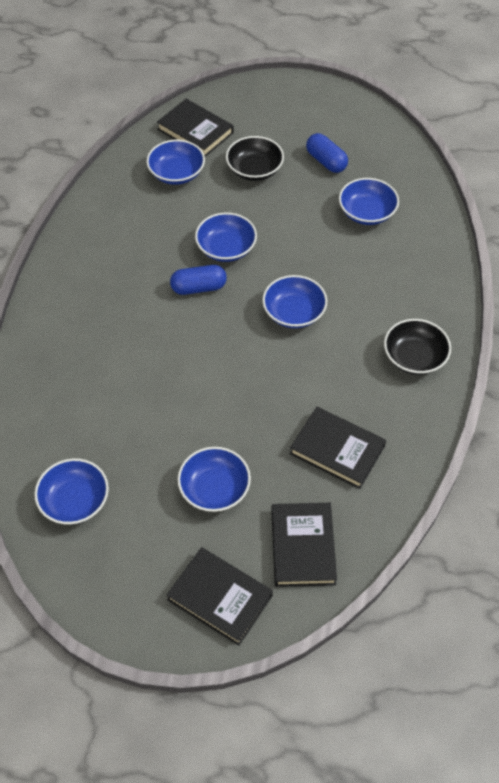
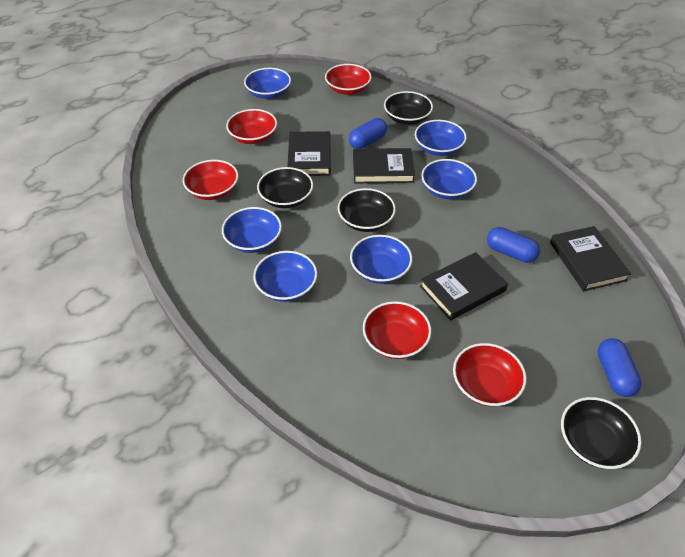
black bowl: [226,136,284,181] [384,319,451,375] = 2 -> [257,167,313,208] [338,188,396,232] [384,91,433,125] [561,397,641,469] = 4
blue capsule: [170,265,227,295] [306,133,348,173] = 2 -> [349,118,387,149] [487,227,540,263] [598,338,642,397] = 3
red bowl: none = 0 -> [183,160,238,200] [226,109,277,144] [325,64,371,95] [363,301,431,359] [453,343,526,407] = 5

